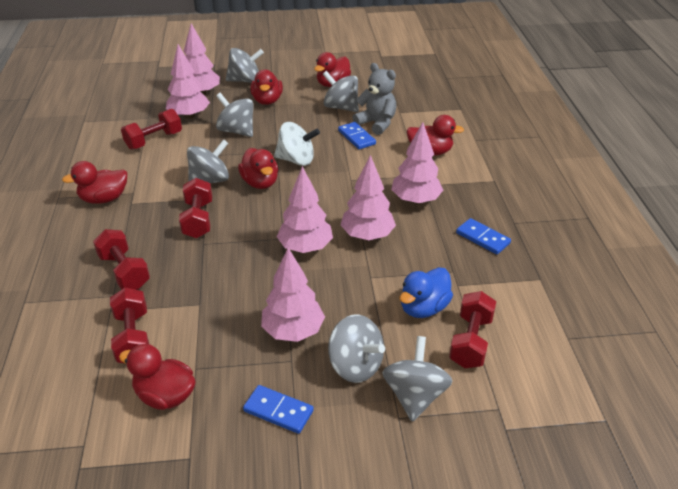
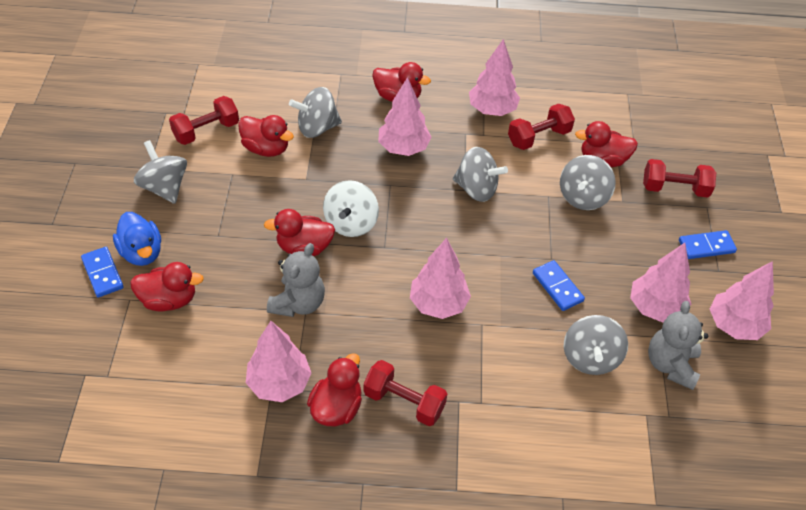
grey spinning top: [187,139,229,183] [216,93,254,137] [226,48,264,83] [323,71,359,112] [328,315,385,383] [382,336,453,422] = 6 -> [134,140,187,204] [289,87,342,138] [453,147,508,202] [560,155,616,210] [564,315,628,375] = 5
grey teddy bear: [353,63,396,135] = 1 -> [267,243,325,317] [648,301,708,390] = 2
red dumbbell: [93,229,150,290] [110,287,149,363] [121,109,182,150] [179,178,212,238] [449,291,496,368] = 5 -> [169,96,239,145] [364,360,447,426] [508,104,575,150] [643,159,716,198] = 4

